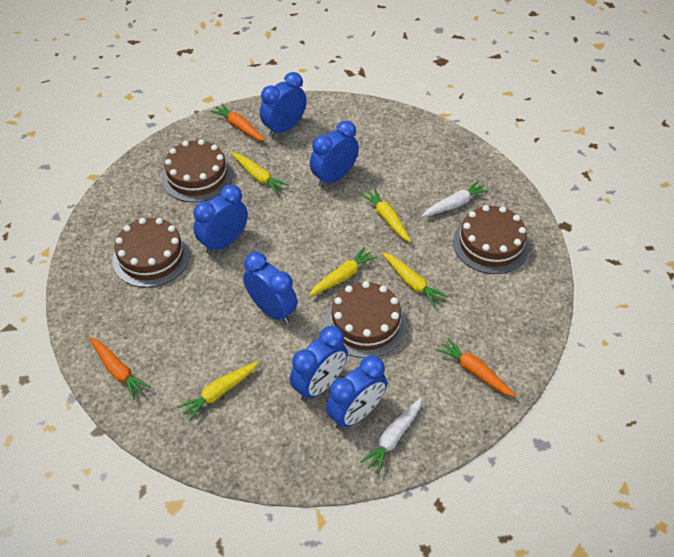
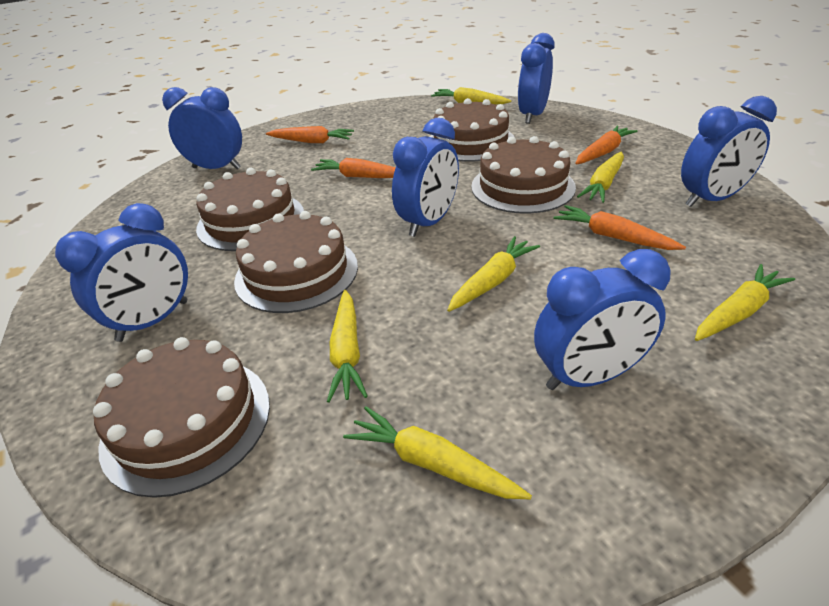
brown cake: [112,218,190,288] [161,139,233,202] [325,281,407,358] [453,205,529,274] = 4 -> [93,337,270,498] [196,168,304,251] [234,211,358,313] [429,98,515,162] [471,136,576,214] = 5
orange carrot: [89,337,151,400] [210,103,265,141] [436,337,516,397] = 3 -> [266,126,354,143] [311,158,396,178] [554,205,686,250] [576,126,638,164] = 4
white carrot: [360,398,422,474] [422,180,489,217] = 2 -> none = 0
yellow carrot: [177,361,259,421] [231,152,289,194] [309,247,377,297] [360,188,411,242] [382,252,448,307] = 5 -> [327,290,368,403] [343,406,532,499] [431,87,511,105] [447,236,540,312] [577,151,624,203] [695,264,795,341] = 6

